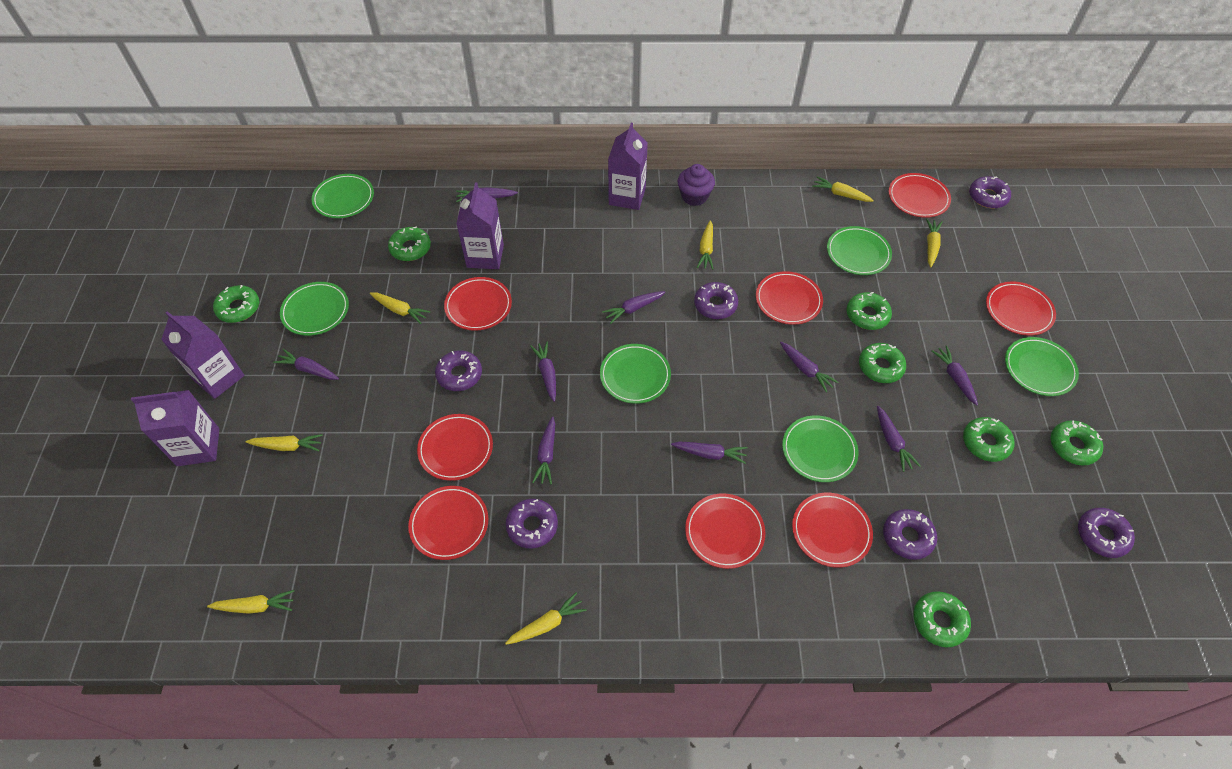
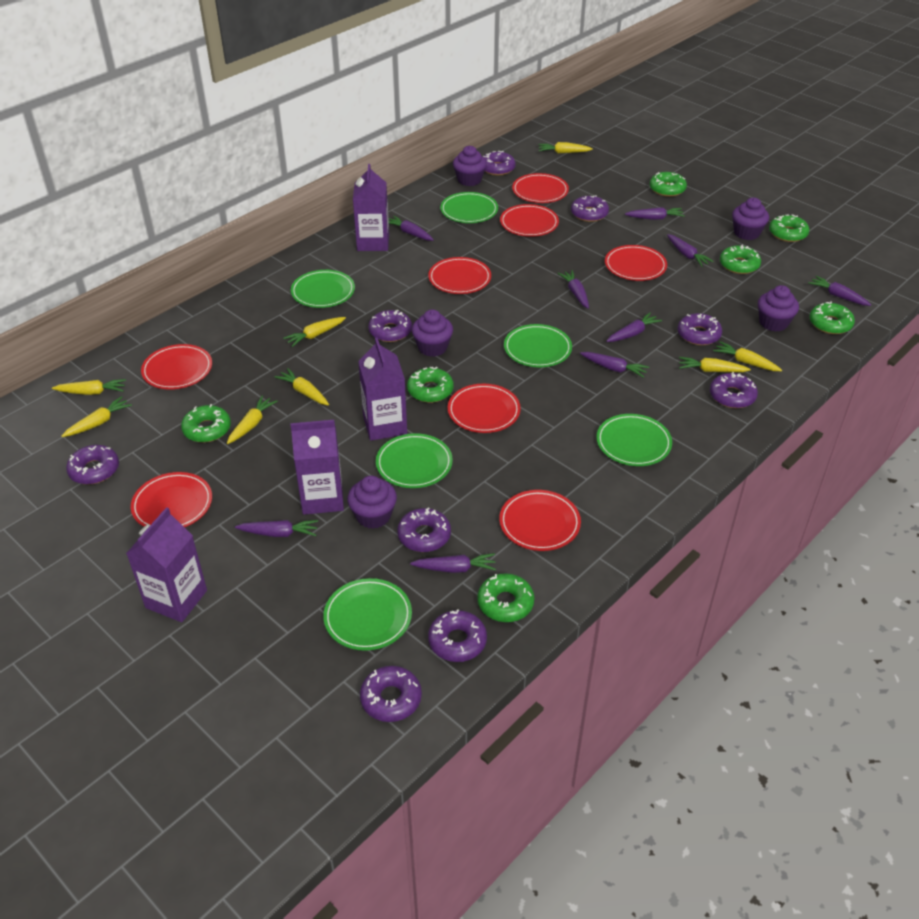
purple cupcake: [678,164,715,206] = 1 -> [347,476,397,529] [412,310,453,357] [453,146,487,186] [732,198,769,240] [758,285,799,332] = 5
purple donut: [435,350,482,391] [506,499,558,548] [694,282,738,319] [883,509,937,560] [969,176,1011,208] [1078,508,1135,558] = 6 -> [66,445,119,484] [360,666,422,722] [368,310,412,342] [397,507,451,552] [428,609,487,662] [483,151,516,176] [571,195,609,222] [678,313,722,345] [710,372,758,408] = 9
yellow carrot: [207,590,294,614] [245,434,323,451] [370,292,430,324] [505,592,587,645] [697,220,714,270] [812,176,874,202] [926,219,943,267] = 7 -> [52,379,126,395] [61,396,132,437] [227,396,277,444] [274,368,329,405] [283,317,346,347] [538,142,593,153] [679,357,751,372] [713,341,782,371] = 8

